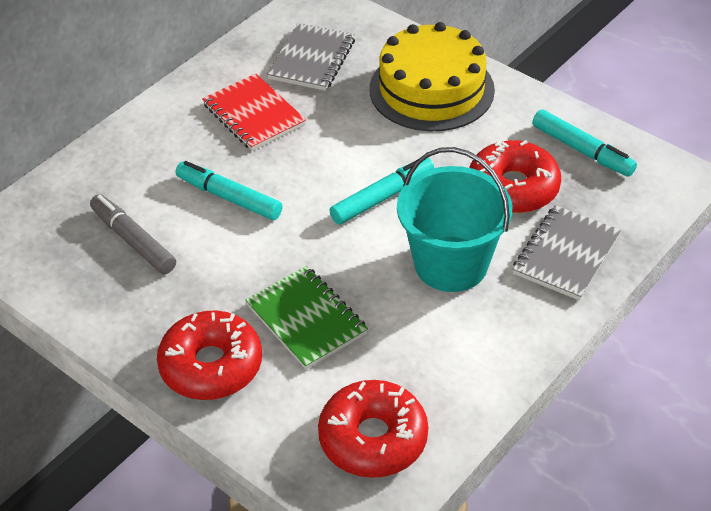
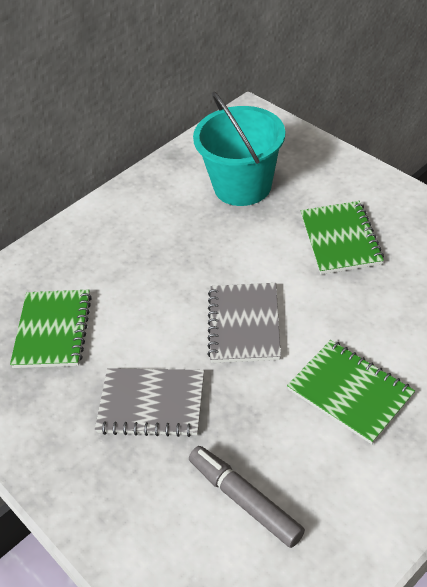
green notebook: [245,266,368,370] = 1 -> [10,289,92,368] [287,340,415,444] [300,201,384,274] = 3
red donut: [157,311,262,400] [318,380,428,478] [469,140,561,213] = 3 -> none = 0
red notebook: [202,73,306,151] = 1 -> none = 0
turquoise marker: [176,161,283,220] [330,158,434,225] [532,109,637,177] = 3 -> none = 0
yellow cake: [369,22,495,131] = 1 -> none = 0

